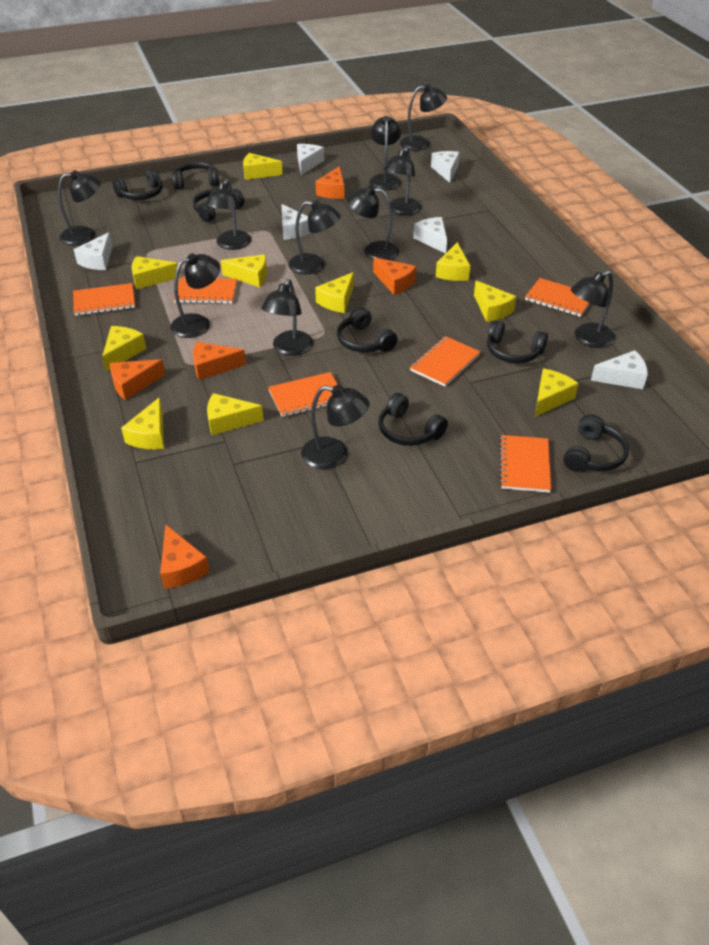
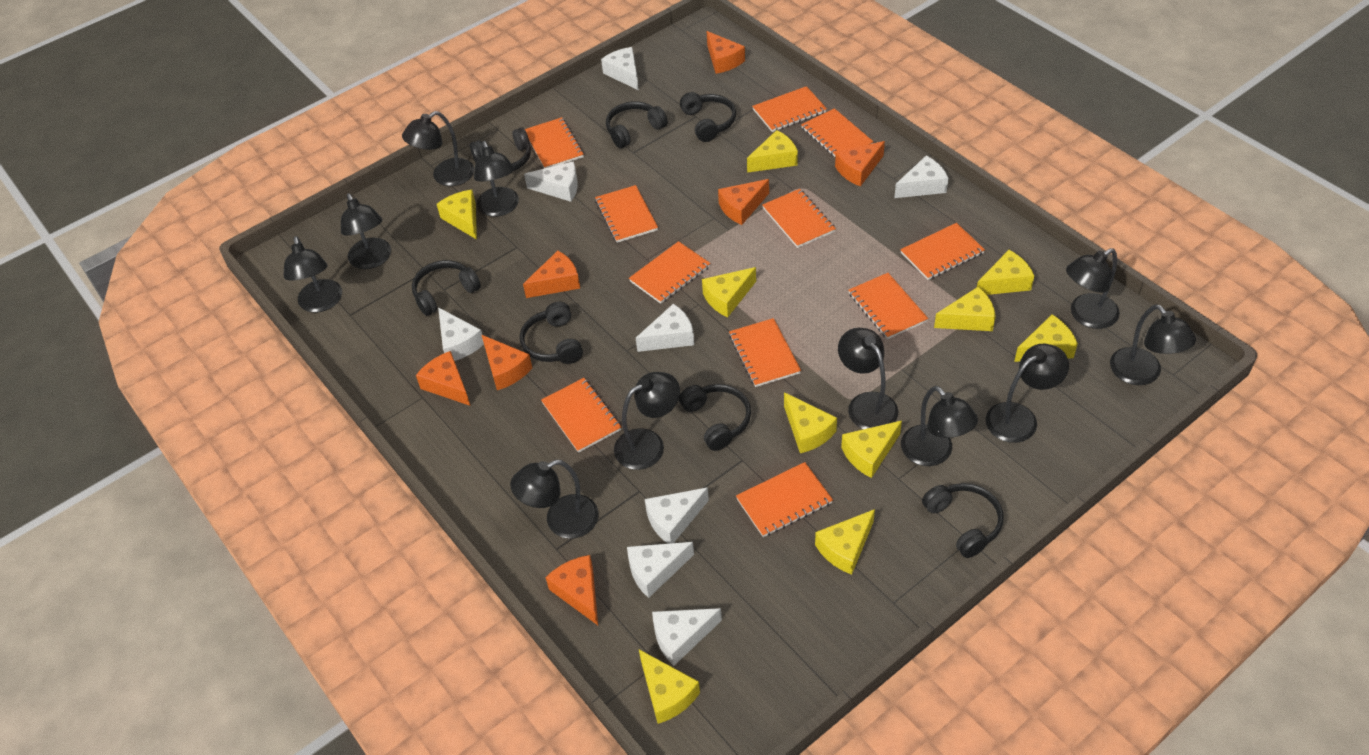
orange cheese: [110,359,165,400] [160,524,210,589] [193,342,246,380] [316,166,344,199] [373,257,416,295] = 5 -> [416,351,470,406] [482,335,532,390] [523,251,580,298] [546,555,598,625] [707,31,745,74] [718,179,769,225] [835,141,885,187] = 7
orange notebook: [73,283,135,316] [173,278,237,304] [268,372,338,417] [410,336,480,387] [499,435,551,493] [525,278,590,317] = 6 -> [525,117,584,168] [541,378,621,453] [595,185,658,243] [629,241,710,304] [729,318,801,387] [736,462,833,537] [752,86,827,132] [762,189,836,248] [801,108,874,158] [848,273,928,339] [900,223,985,280] = 11
white cheese: [74,232,113,270] [282,204,311,240] [297,144,324,175] [413,217,447,254] [431,151,460,183] [591,350,648,389] = 6 -> [438,307,484,361] [524,161,578,202] [601,47,639,90] [627,542,694,598] [636,304,694,352] [645,487,709,544] [652,608,722,666] [894,156,949,198] = 8

